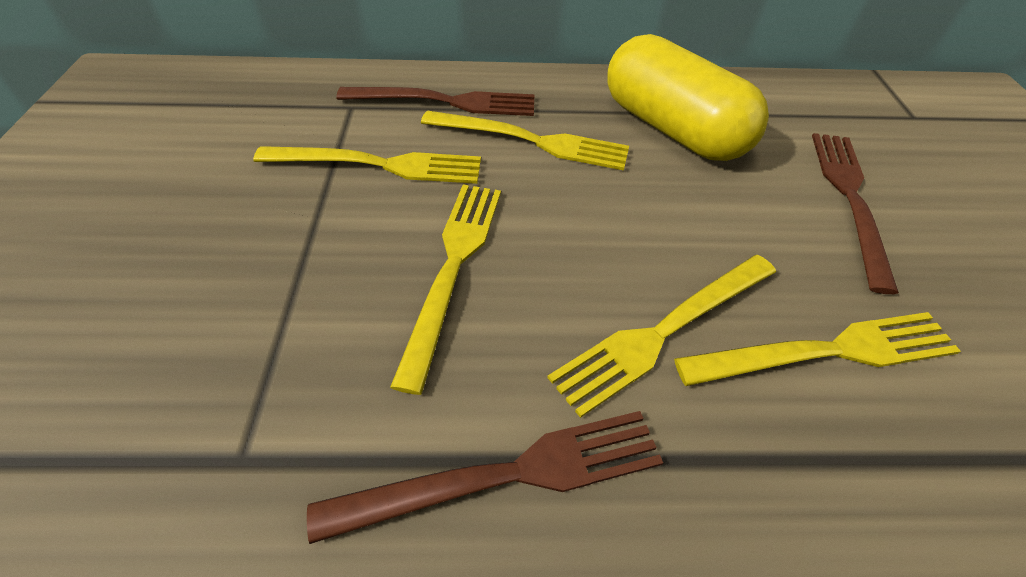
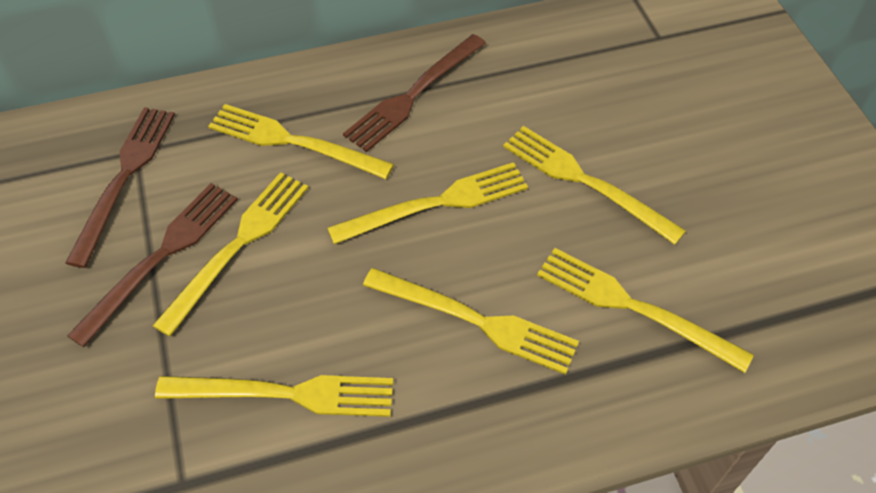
yellow capsule: [607,34,769,161] = 1 -> none = 0
yellow fork: [253,146,481,184] [390,185,501,395] [421,111,629,171] [547,255,776,418] [674,312,961,386] = 5 -> [152,172,309,337] [155,375,393,417] [208,104,394,179] [327,162,528,244] [363,268,579,375] [503,126,686,245] [537,248,754,373] = 7

